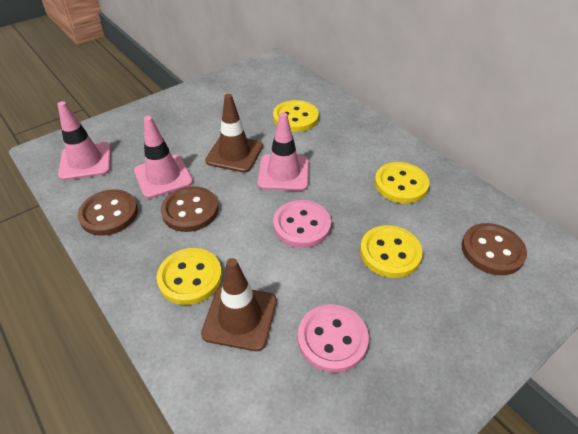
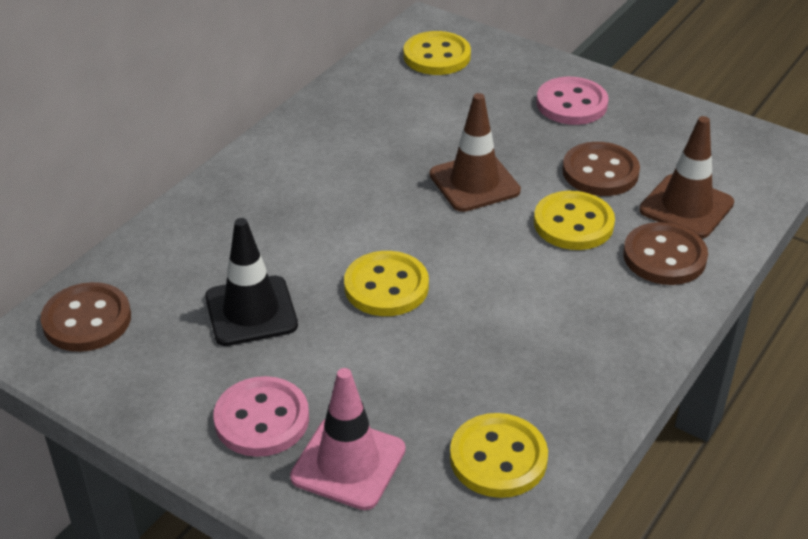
black traffic cone: none = 0 -> [205,218,298,346] = 1
pink traffic cone: [58,101,111,180] [134,116,193,199] [258,112,309,191] = 3 -> [290,368,406,510] = 1

